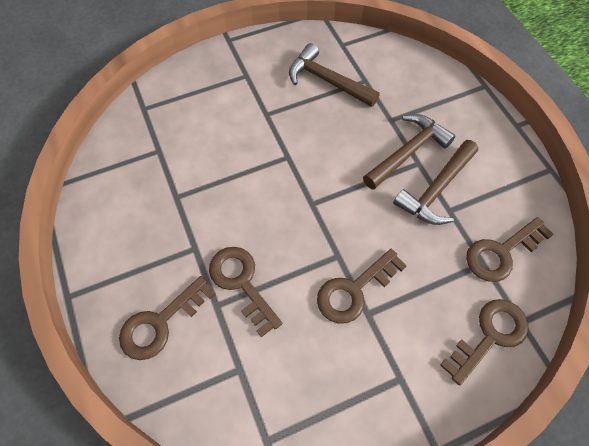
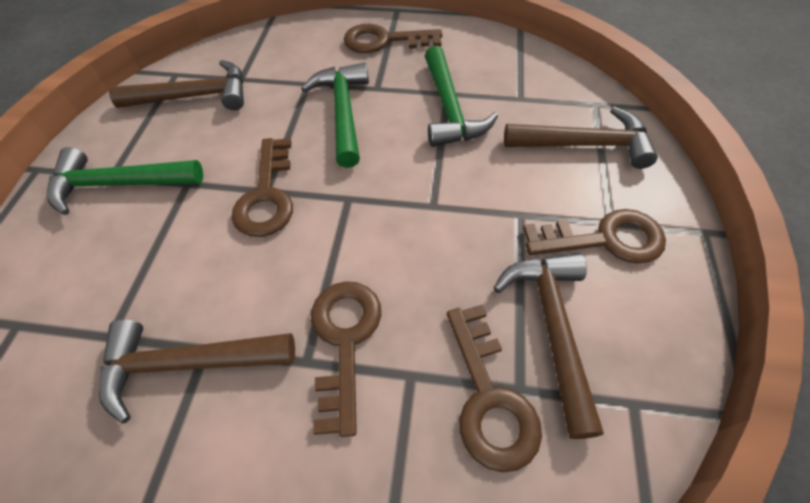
brown hammer: [289,43,380,107] [363,114,456,190] [393,140,478,225] = 3 -> [99,320,295,424] [109,60,244,110] [493,253,604,439] [504,107,658,169] = 4
green hammer: none = 0 -> [47,147,203,215] [301,63,369,168] [425,46,498,147] = 3

